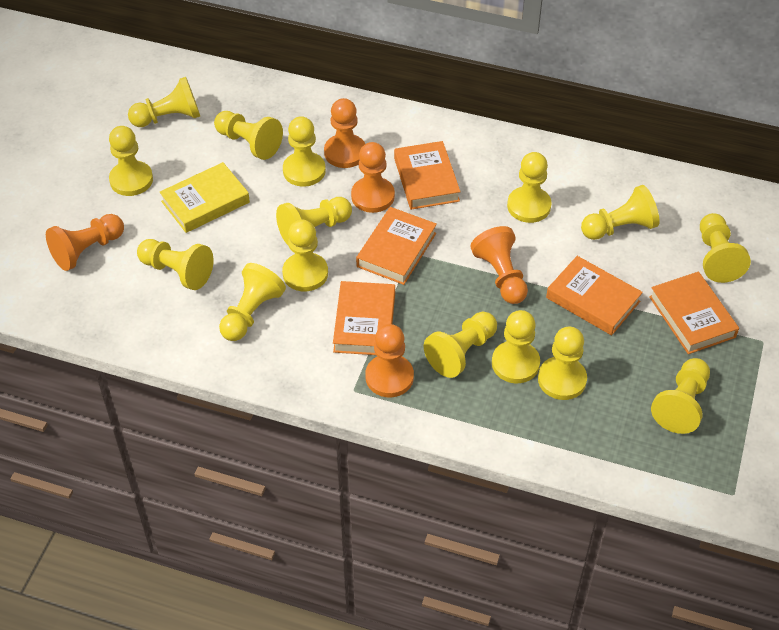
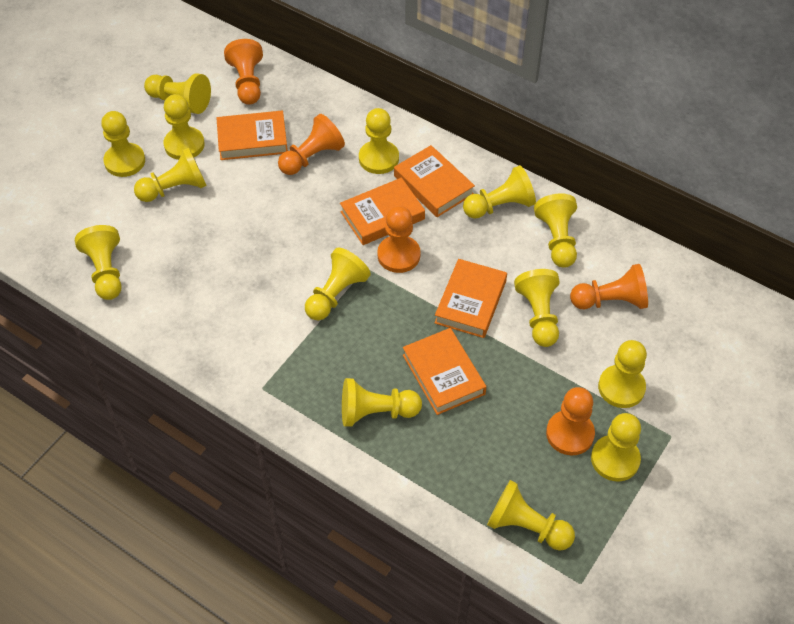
yellow book: [160,162,250,233] = 1 -> none = 0
yellow pawn: [109,126,153,196] [128,77,200,127] [137,239,214,290] [214,111,283,160] [219,263,286,341] [276,197,352,246] [282,220,328,291] [283,116,326,187] [424,312,497,378] [492,310,540,383] [507,152,552,223] [538,327,587,400] [581,185,659,240] [651,358,710,434] [700,213,751,283] = 15 -> [75,225,122,300] [101,111,145,177] [134,148,207,202] [144,73,211,114] [164,94,205,160] [305,248,371,320] [342,378,422,427] [359,108,399,174] [463,165,536,219] [487,480,575,551] [514,269,560,347] [534,193,577,268] [591,413,641,482] [598,340,647,408] = 14

